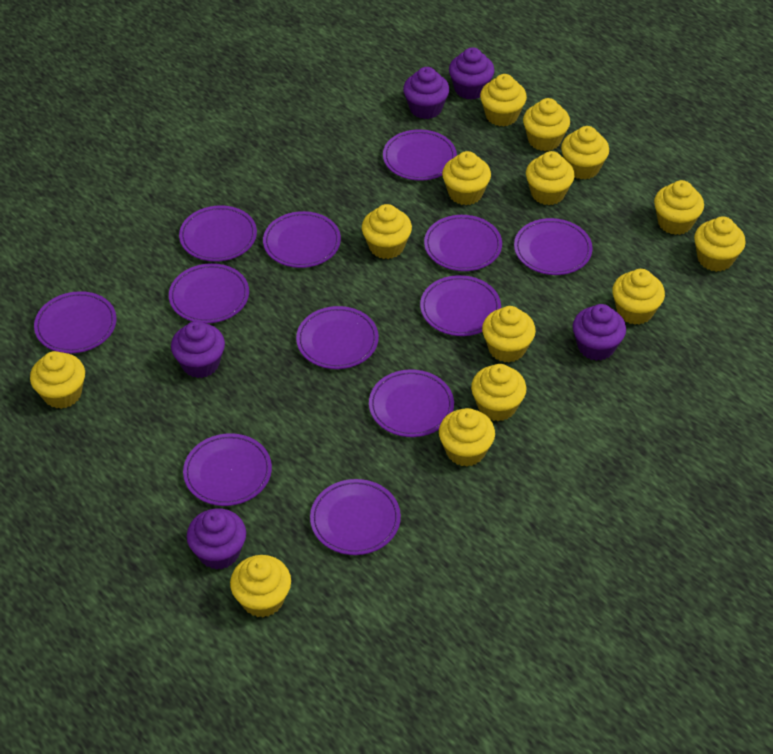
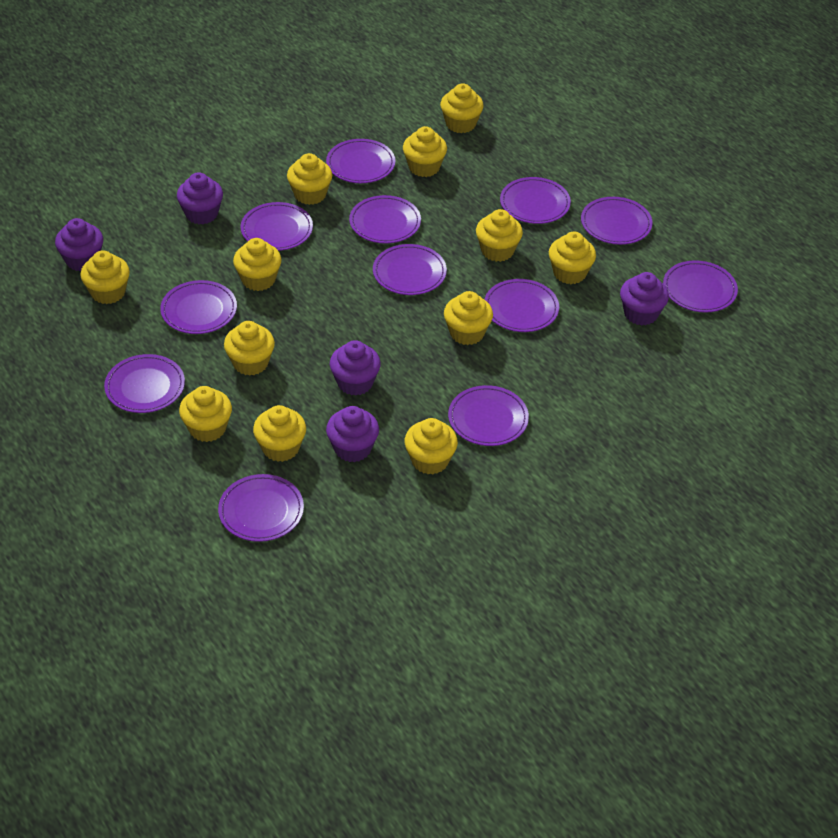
yellow cupcake: [30,351,85,409] [230,555,291,617] [362,204,412,259] [439,408,495,467] [442,151,491,205] [471,364,526,421] [480,74,527,127] [482,306,536,363] [523,98,570,151] [526,151,575,205] [561,126,609,180] [612,269,665,325] [654,180,704,235] [694,216,746,272] = 14 -> [80,250,130,304] [179,386,232,442] [224,321,275,376] [233,238,281,291] [253,405,306,462] [287,153,332,205] [403,126,447,177] [405,418,458,474] [440,83,484,133] [444,291,493,345] [476,209,523,262] [549,232,596,284] = 12

